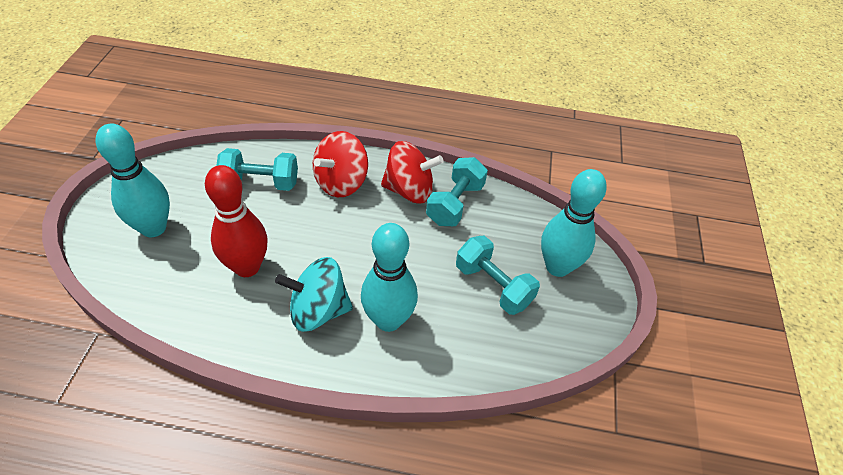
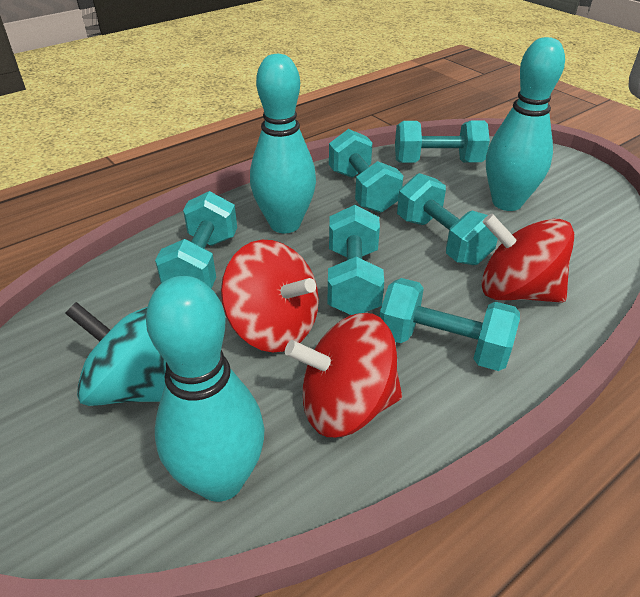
red bowling pin: [205,165,268,277] = 1 -> none = 0
red spinning top: [313,131,368,197] [381,141,444,204] = 2 -> [221,240,319,352] [285,313,402,437] [481,214,574,303] = 3
turquoise dumbbell: [216,148,298,191] [426,157,488,226] [456,236,540,315] = 3 -> [155,191,237,289] [328,205,384,315] [329,129,403,213] [379,278,520,371] [395,120,490,163] [397,173,498,265] = 6

